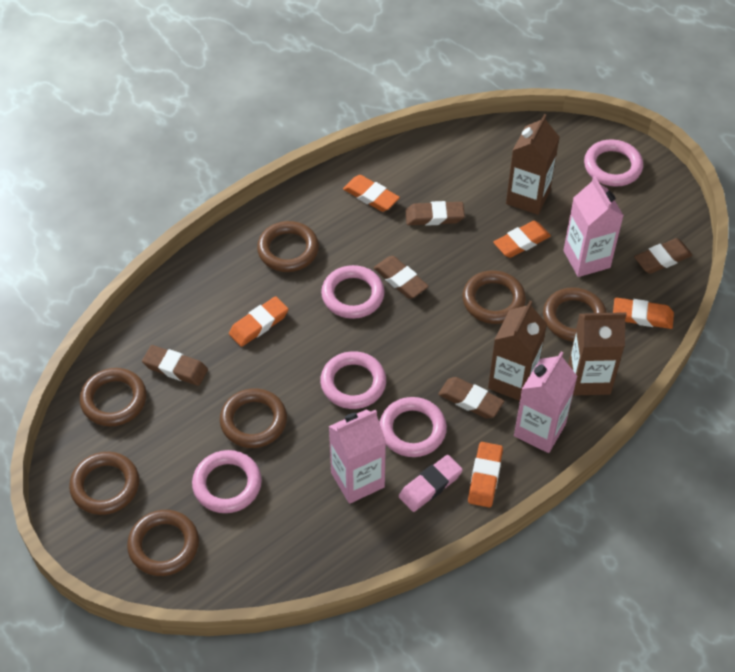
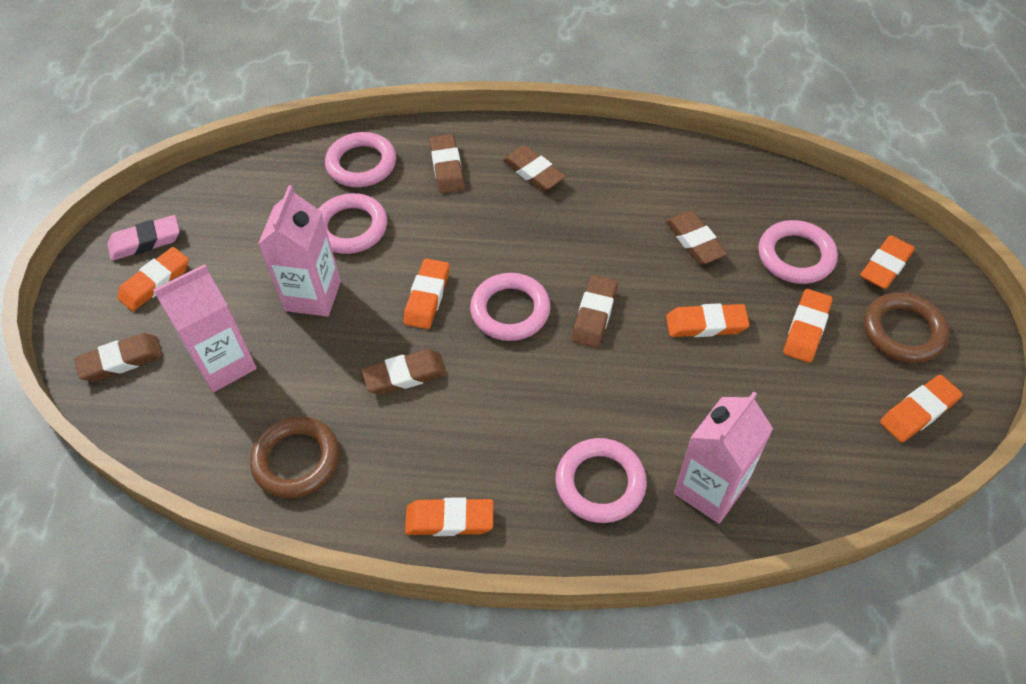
brown carton: [488,301,547,401] [506,114,560,215] [568,312,627,396] = 3 -> none = 0
brown eraser: [142,345,208,386] [374,256,429,299] [405,201,465,226] [438,377,504,419] [634,238,692,274] = 5 -> [74,333,163,382] [362,349,447,395] [430,134,465,194] [503,145,566,191] [572,275,618,348] [666,211,727,264] = 6
brown ring: [69,452,139,515] [80,368,147,427] [127,510,199,576] [220,388,287,448] [257,221,319,272] [462,270,526,324] [543,287,607,342] = 7 -> [250,416,340,498] [864,292,950,363] = 2
orange eraser: [229,296,289,347] [343,175,400,212] [468,442,503,507] [493,221,551,258] [613,297,674,329] = 5 -> [117,247,189,311] [403,258,449,329] [405,497,493,536] [666,303,750,337] [783,289,833,363] [860,235,915,289] [880,375,963,442] = 7

